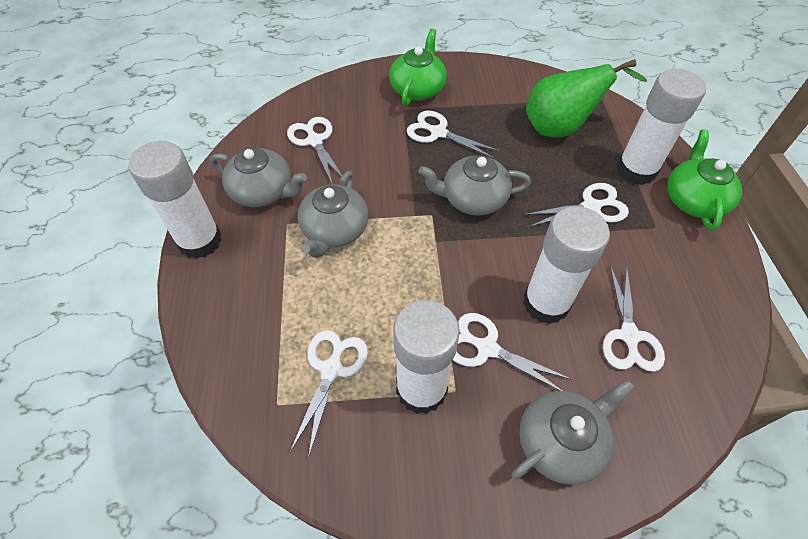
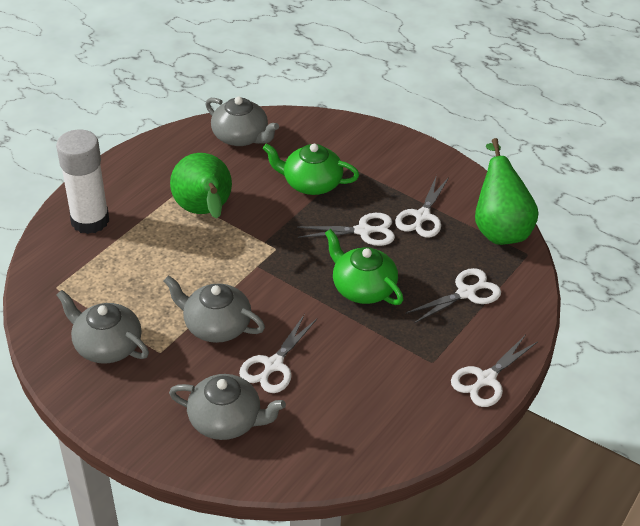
green pear: [526,59,647,137] = 1 -> [170,153,232,219] [475,138,539,245] = 2
white glue stick: [128,141,222,259] [393,300,460,414] [523,206,610,324] [617,69,706,185] = 4 -> [56,129,109,234] = 1
white scissors: [287,117,342,185] [290,330,368,459] [407,111,500,159] [453,313,573,391] [523,183,629,227] [603,265,665,372] = 6 -> [239,314,317,393] [298,213,395,246] [395,175,449,238] [405,268,501,323] [451,336,537,407] = 5

